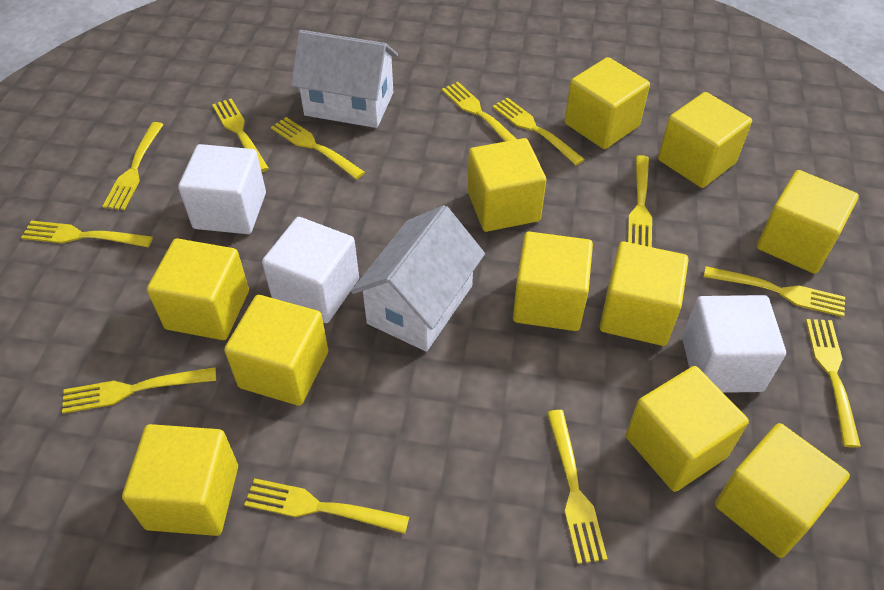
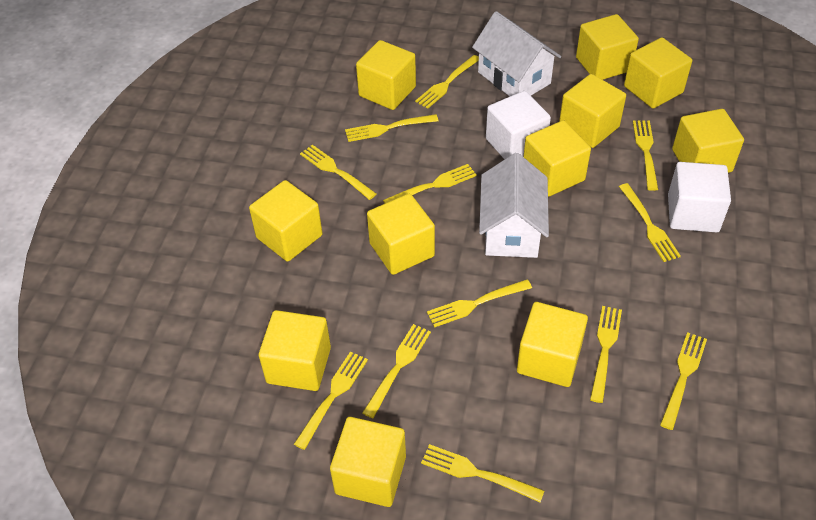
white cube: [178,144,266,234] [262,217,359,323] [682,295,786,393] = 3 -> [486,91,551,160] [668,162,731,232] = 2

